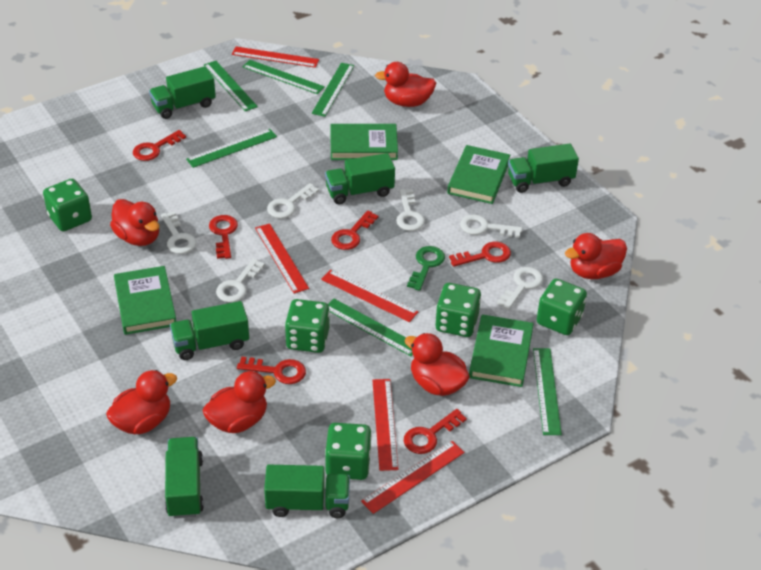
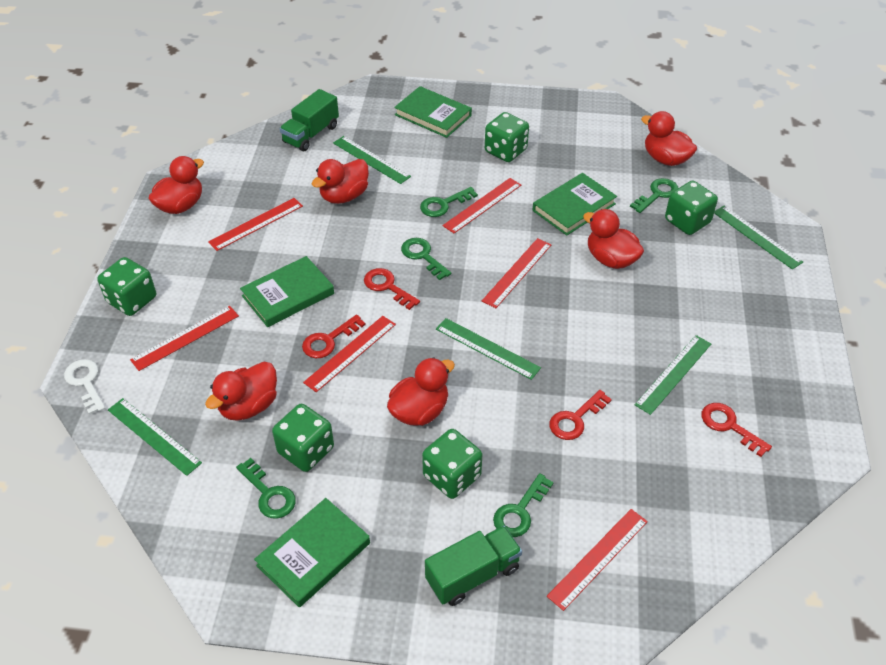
green key: [407,246,445,291] = 1 -> [236,458,296,519] [401,238,452,280] [420,187,478,217] [493,473,554,537] [630,178,678,213] = 5
green ruler: [186,129,277,168] [204,61,258,111] [242,60,325,94] [312,63,354,117] [328,299,413,356] [533,348,562,435] = 6 -> [108,398,202,476] [333,136,411,184] [436,318,541,380] [635,335,711,415] [714,206,803,270] = 5
green truck: [149,66,216,119] [165,437,204,518] [170,301,249,360] [264,465,350,518] [325,153,395,204] [508,144,579,193] = 6 -> [280,89,339,151] [425,526,522,606] = 2
red key: [133,130,186,161] [209,215,238,259] [237,356,306,384] [331,210,378,250] [404,409,467,454] [449,242,511,267] = 6 -> [302,315,366,358] [364,268,420,310] [549,390,612,440] [701,403,772,457] = 4
red ruler: [232,47,319,68] [255,223,309,294] [321,270,419,322] [361,441,465,514] [372,379,399,471] = 5 -> [130,306,239,371] [208,198,303,251] [303,316,396,392] [443,178,521,233] [482,238,551,308] [547,509,648,611] = 6
white key: [161,211,196,254] [216,258,265,302] [267,183,319,218] [396,189,425,231] [460,214,522,238] [497,267,543,310] = 6 -> [64,359,105,415] = 1

